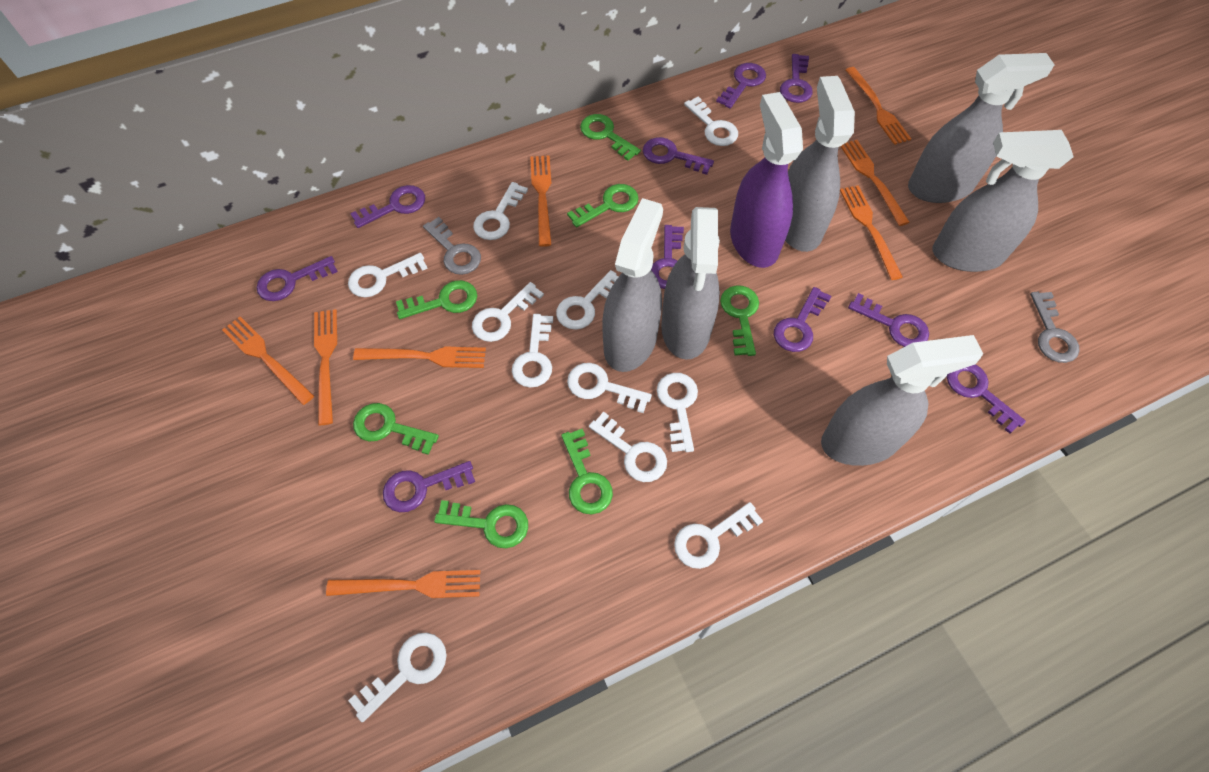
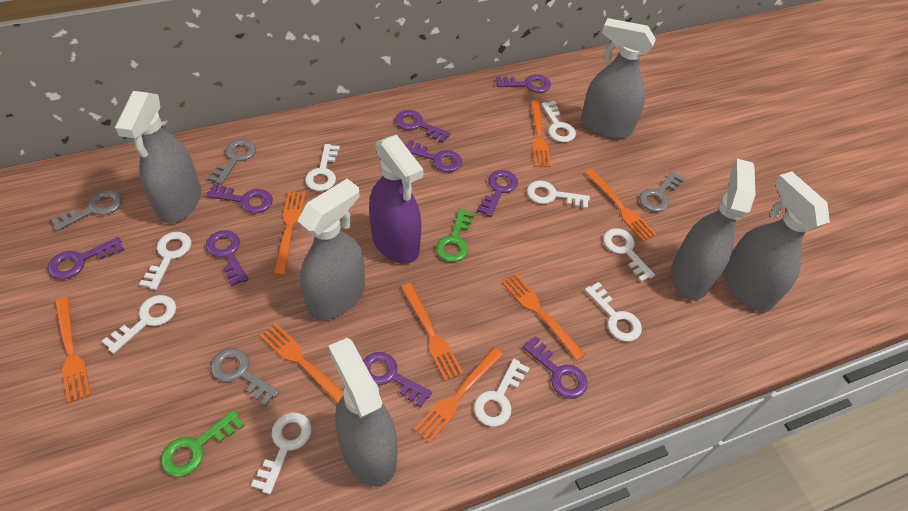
green key: [353,403,439,455] [396,280,477,319] [434,500,528,548] [561,429,613,515] [567,184,639,228] [580,114,641,161] [720,285,759,356] = 7 -> [161,410,245,477] [436,209,475,262] = 2
grey key: [423,217,481,275] [1030,292,1079,363] = 2 -> [50,190,122,231] [207,139,256,185] [210,348,279,406] [639,171,685,212] = 4
purple key: [257,256,338,301] [350,185,425,228] [383,461,475,512] [643,137,714,175] [651,225,684,289] [716,63,766,109] [774,287,831,352] [780,54,813,103] [848,293,929,347] [947,364,1026,434] = 10 -> [48,237,124,280] [206,184,273,214] [206,230,249,287] [363,352,432,408] [395,110,450,143] [406,140,462,172] [477,170,518,217] [496,74,551,93] [523,336,588,399] = 9
white key: [348,253,428,297] [348,633,447,722] [472,282,544,342] [473,182,528,240] [512,314,553,388] [556,270,618,330] [567,363,652,413] [589,412,667,482] [657,373,698,452] [674,502,763,569] [684,96,738,146] = 11 -> [102,295,176,354] [139,232,191,290] [251,412,312,494] [305,144,340,191] [474,359,530,427] [527,180,590,209] [541,101,576,143] [585,282,642,342] [603,228,655,282] = 9

